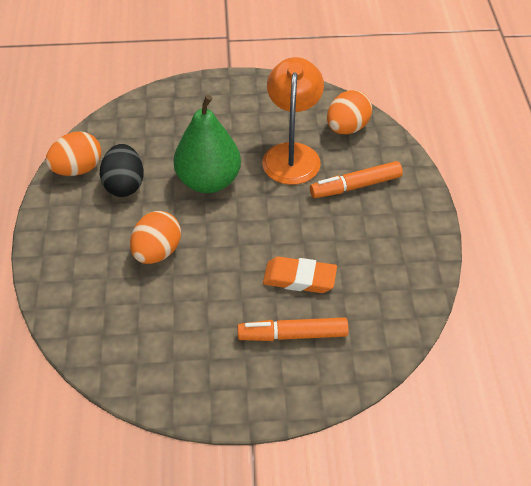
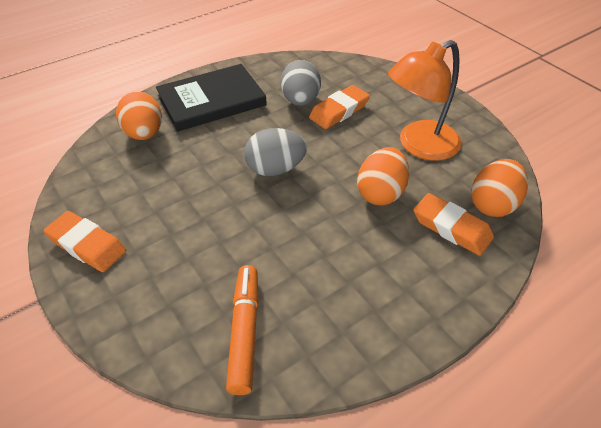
black book: none = 0 -> [156,64,267,132] = 1
black egg: [100,144,144,197] = 1 -> none = 0
green pear: [174,95,241,193] = 1 -> none = 0
grey egg: none = 0 -> [244,128,307,176] [280,60,321,106] = 2
orange eraser: [263,256,337,293] = 1 -> [44,211,126,272] [309,85,370,129] [413,193,494,256] = 3
orange marker: [237,317,349,341] [310,161,403,198] = 2 -> [226,265,259,395] = 1

